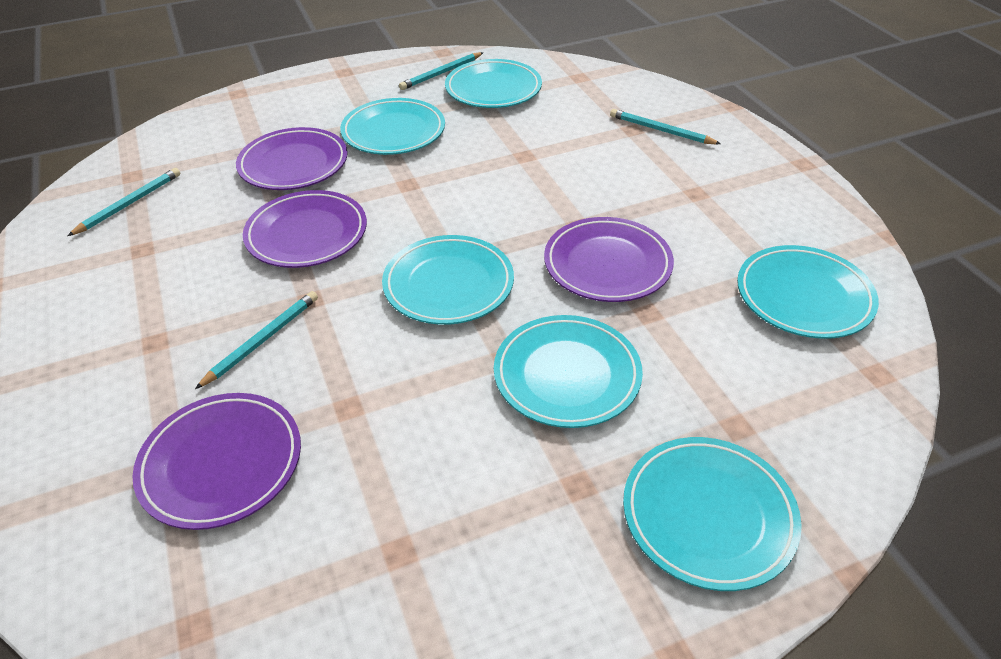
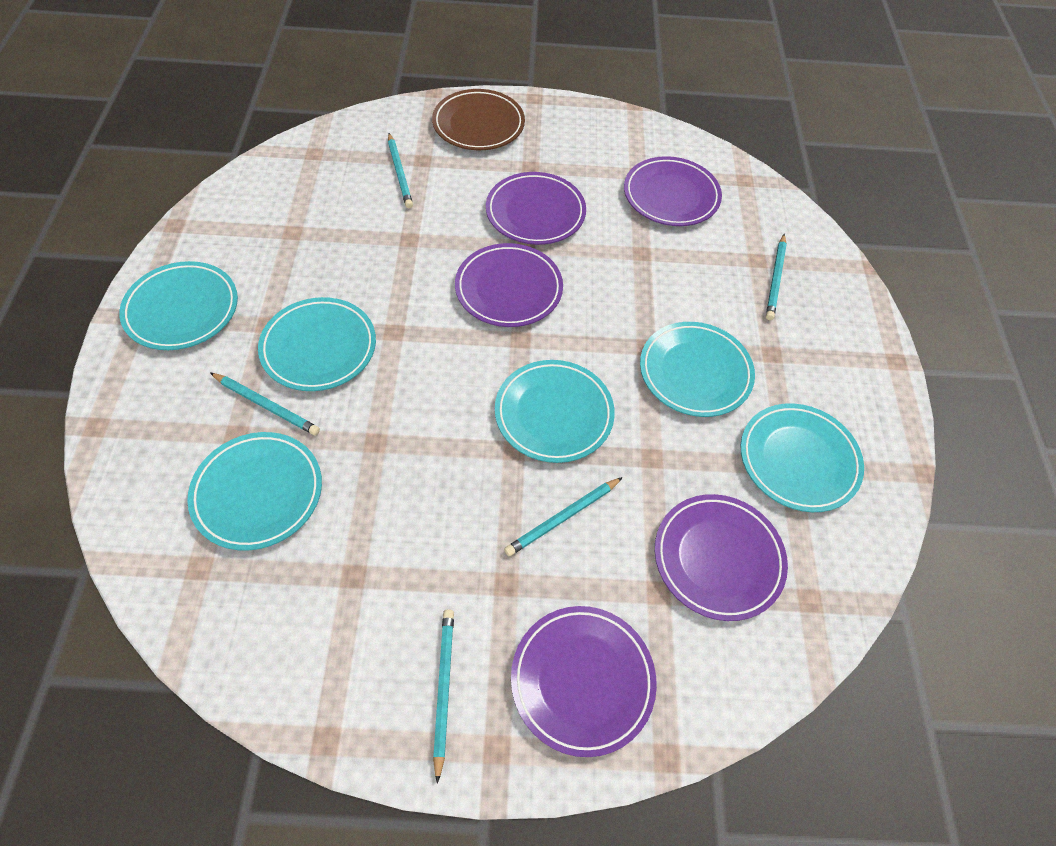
brown plate: none = 0 -> [432,89,525,150] = 1
purple plate: [132,393,301,530] [236,127,348,190] [243,190,367,268] [544,217,674,302] = 4 -> [455,243,563,327] [486,172,586,245] [511,606,657,757] [624,156,722,226] [655,494,788,621] = 5
turquoise pencil: [68,168,181,236] [195,291,318,389] [399,52,484,90] [610,109,721,144] = 4 -> [210,373,320,435] [388,133,413,208] [433,609,454,784] [504,477,623,556] [766,234,787,320] = 5

